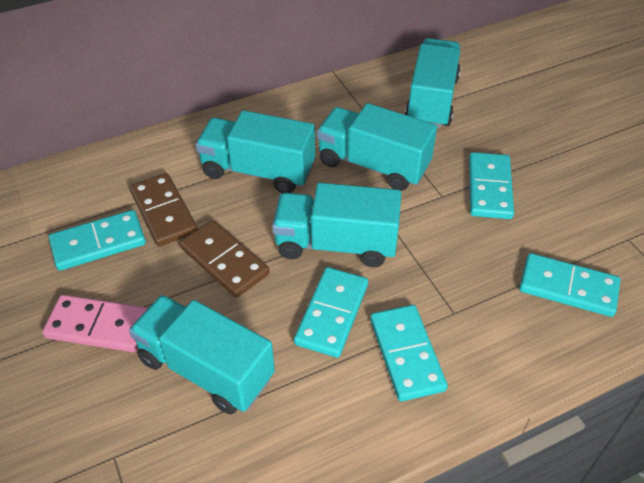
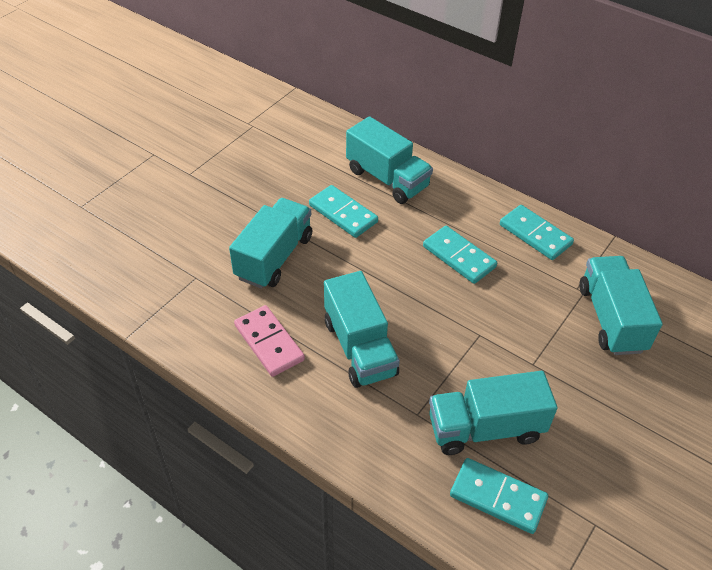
brown domino: [130,173,198,247] [180,220,270,298] = 2 -> none = 0
turquoise domino: [49,210,146,271] [294,267,368,358] [370,305,448,401] [469,152,514,219] [519,253,620,317] = 5 -> [309,185,378,238] [423,226,497,284] [450,458,548,534] [500,205,574,260] = 4

